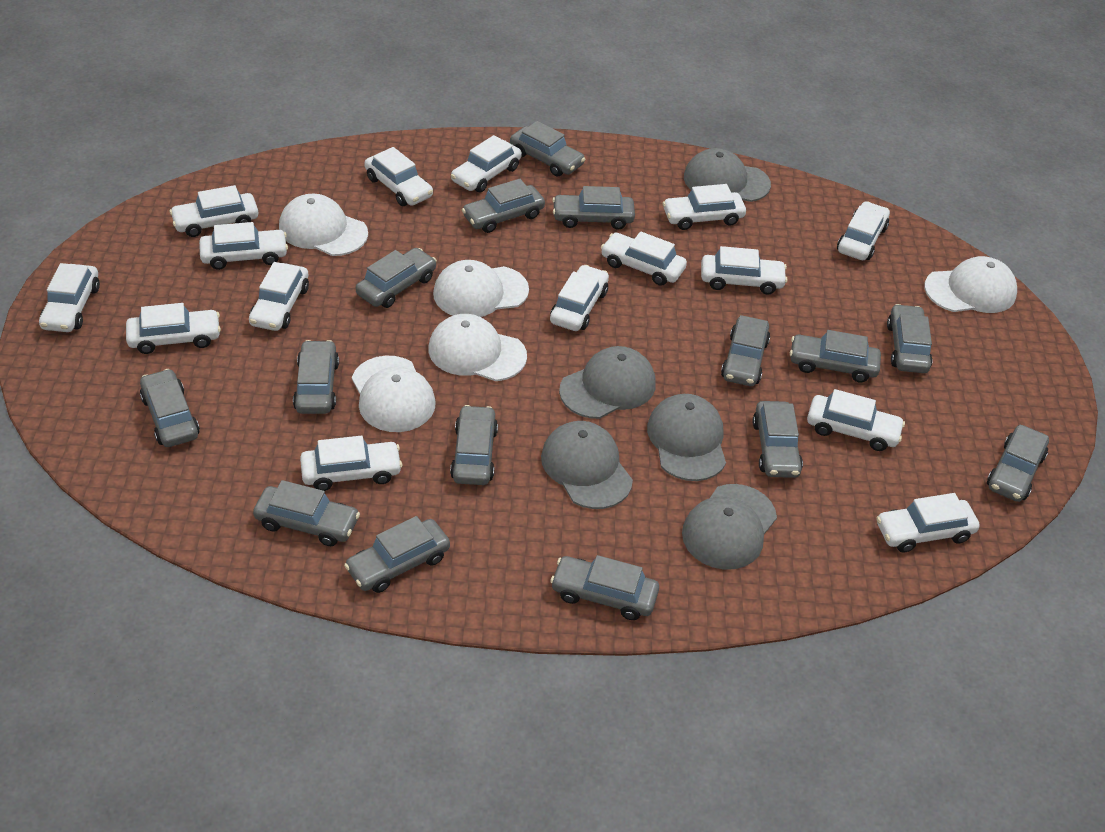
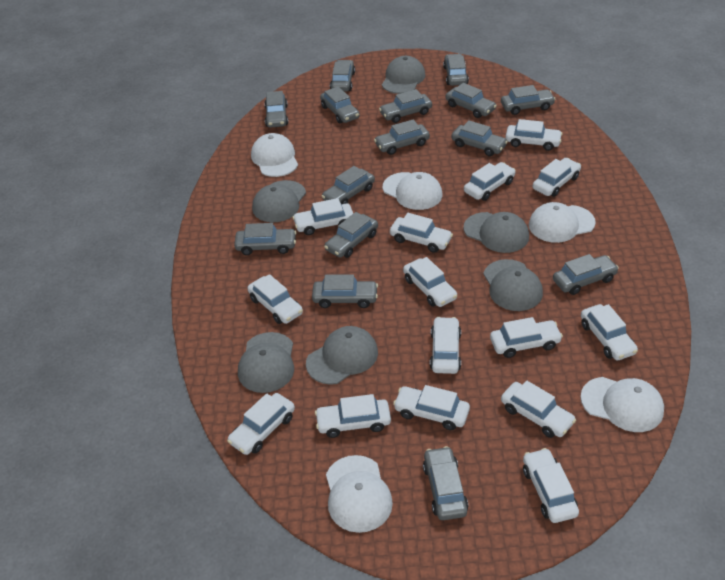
grey cap: [541,421,633,509] [559,346,656,419] [647,394,726,481] [682,484,777,570] [684,148,771,202] = 5 -> [238,332,294,393] [252,180,306,222] [306,326,378,385] [382,56,425,94] [463,212,529,253] [483,259,543,311] = 6

